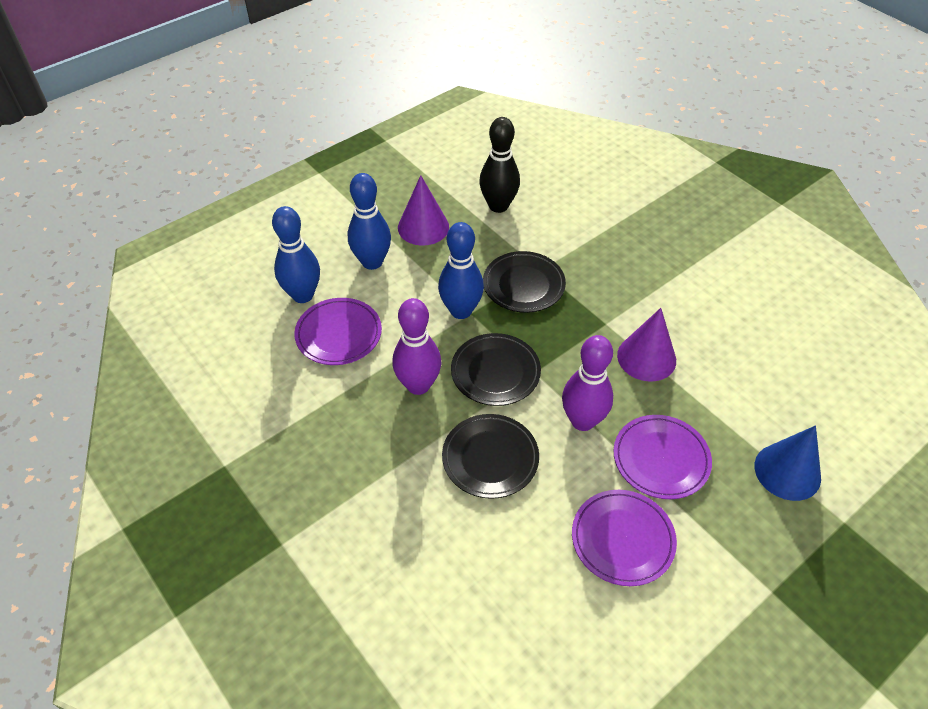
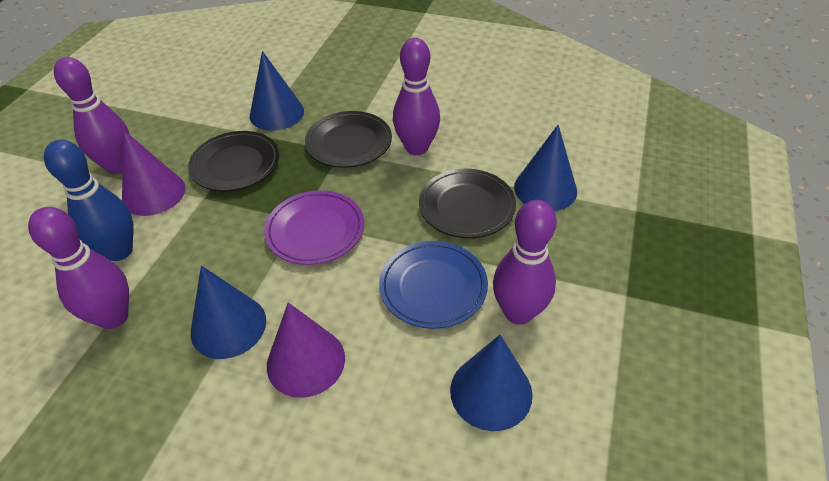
black bowling pin: [479,117,520,213] = 1 -> none = 0
blue bowling pin: [272,206,320,303] [348,173,391,270] [438,222,484,319] = 3 -> [44,140,134,261] = 1
blue cone: [755,425,821,501] = 1 -> [191,265,266,359] [250,51,304,131] [450,335,532,431] [514,125,577,211] = 4
blue plate: none = 0 -> [379,241,488,329] = 1
purple bowling pin: [392,298,441,395] [562,335,613,431] = 2 -> [28,207,129,329] [54,57,130,174] [393,38,440,155] [493,200,557,325] = 4
purple plate: [294,298,382,365] [572,490,677,586] [614,415,712,499] = 3 -> [264,190,364,265] = 1

